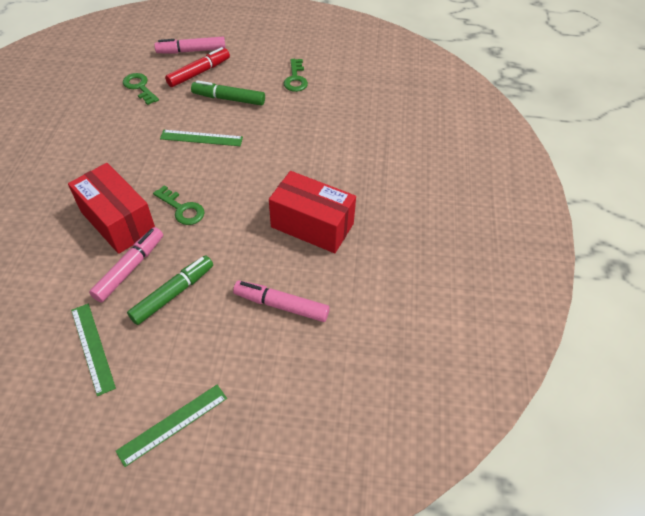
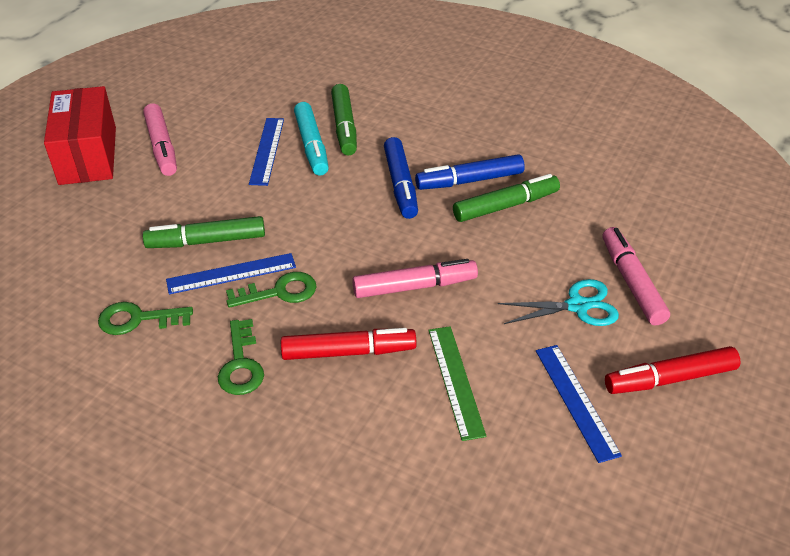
blue marker: none = 0 -> [384,137,418,219] [415,154,525,190] = 2
blue ruler: none = 0 -> [166,253,296,294] [249,118,284,186] [536,345,622,463] = 3
green marker: [127,255,213,325] [191,81,265,105] = 2 -> [143,216,265,248] [331,84,357,155] [453,174,560,222] = 3
green ruler: [71,304,116,396] [116,385,227,467] [160,130,243,146] = 3 -> [428,326,487,441] = 1
red box: [68,163,155,254] [269,171,356,253] = 2 -> [44,86,116,185] = 1
red marker: [165,47,230,87] = 1 -> [281,328,416,360] [605,346,741,394] = 2
turquoise marker: none = 0 -> [294,102,329,175] = 1
turquoise scissors: none = 0 -> [498,279,619,326] = 1

